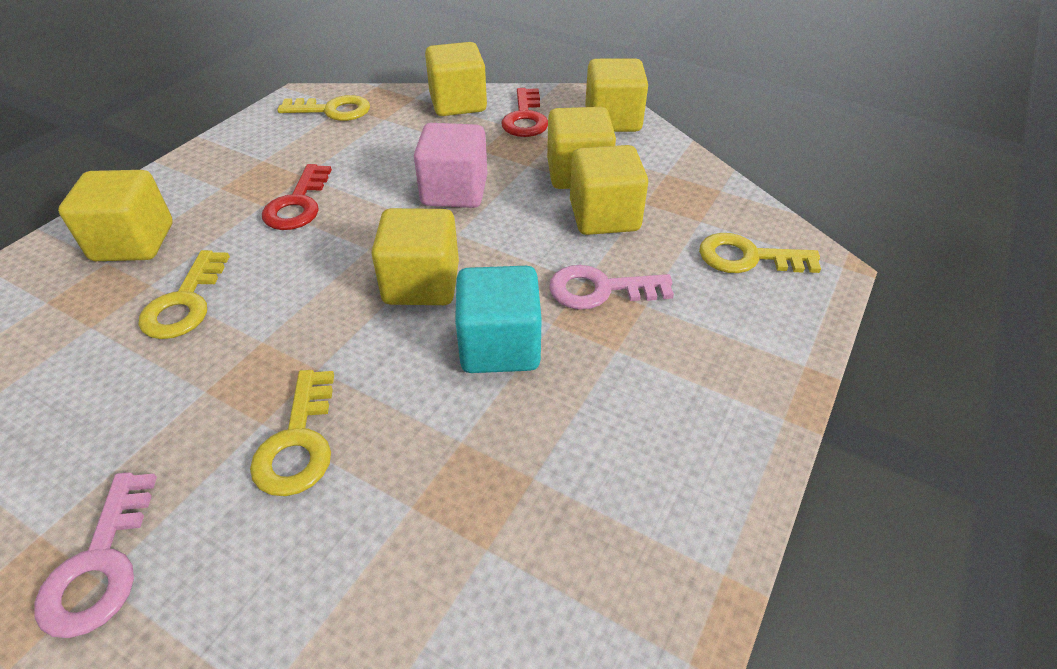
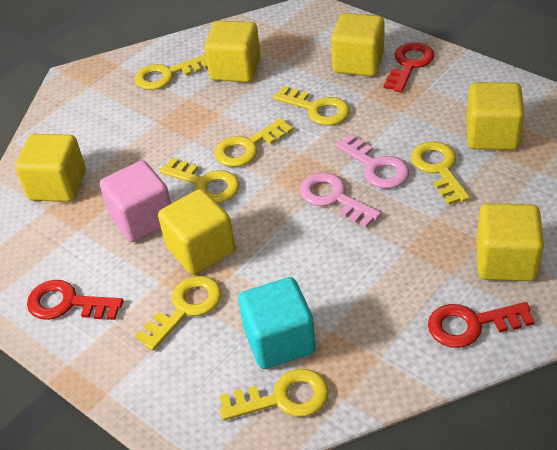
red key: [262,164,332,230] [501,88,548,137] = 2 -> [27,280,123,320] [384,42,434,92] [428,302,535,348] = 3
yellow key: [138,250,230,339] [250,370,334,496] [277,95,370,121] [699,233,821,273] = 4 -> [134,55,208,90] [136,276,222,351] [160,158,239,203] [215,118,293,167] [219,369,329,421] [273,86,350,126] [411,141,470,205] = 7

